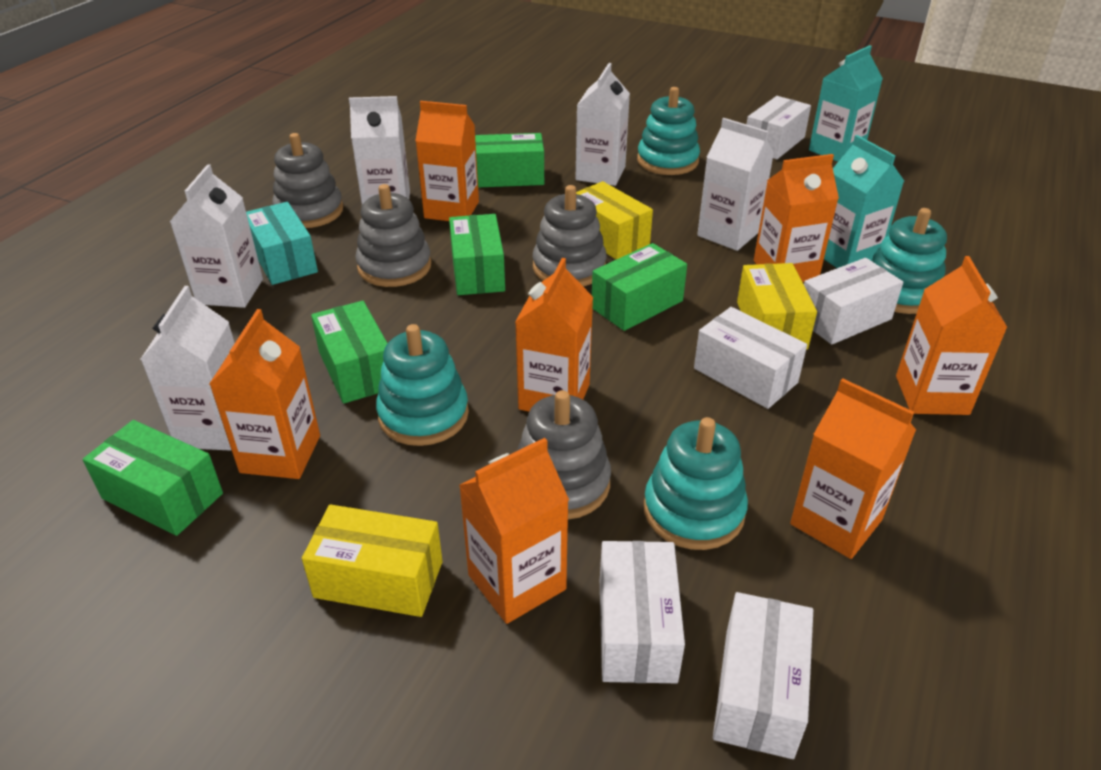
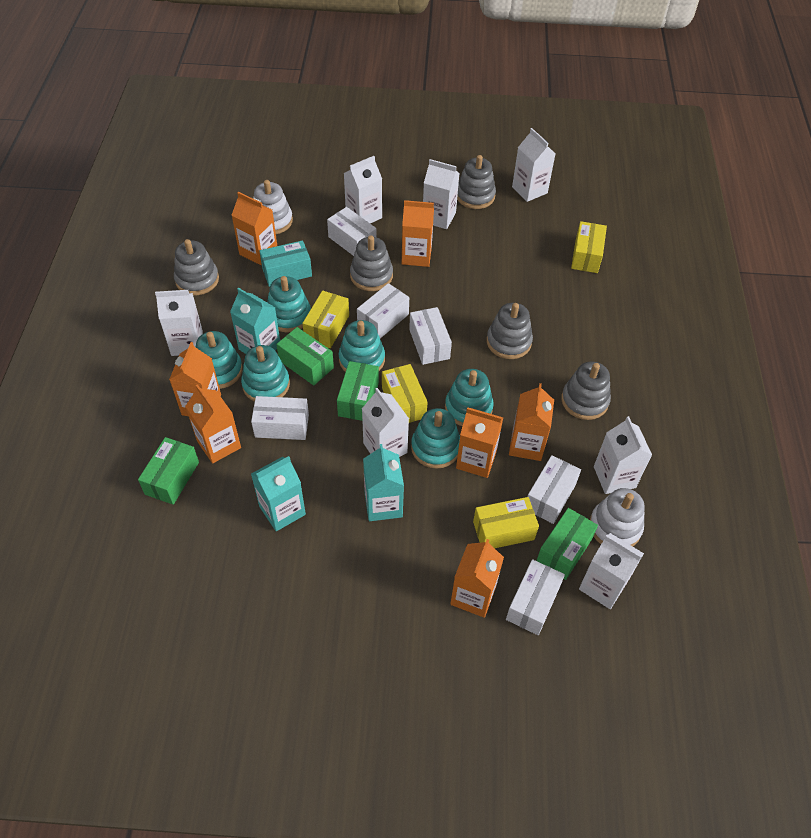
green box: [83,420,223,536] [311,301,388,404] [449,214,505,295] [475,133,544,187] [592,243,687,331] = 5 -> [138,437,199,505] [276,327,334,385] [337,361,379,421] [536,508,598,580] = 4
grey stacking toy: [272,133,343,228] [355,184,431,287] [517,390,611,520] [533,185,607,287] = 4 -> [174,239,219,295] [350,235,393,291] [457,155,496,209] [487,303,533,359] [561,362,611,420] = 5
turquoise carton: [809,45,883,162] [824,135,904,268] = 2 -> [230,288,280,354] [251,456,306,531] [363,444,404,521] = 3
turquoise stacking toy: [376,324,469,446] [637,87,700,175] [644,417,748,550] [872,208,947,314] = 4 -> [196,331,243,389] [241,345,290,402] [267,276,311,333] [339,320,385,372] [411,408,460,469] [445,369,494,426] = 6
white box: [600,541,685,683] [694,307,807,409] [713,592,813,759] [747,96,811,159] [804,258,903,345] = 5 -> [251,396,309,440] [327,207,377,256] [357,283,409,339] [409,307,452,365] [506,559,565,635] [527,455,581,524] = 6
white carton: [140,286,235,451] [170,164,263,308] [349,96,410,205] [576,63,630,186] [697,118,774,251] = 5 -> [155,290,203,356] [344,156,382,223] [362,388,409,457] [423,159,460,229] [512,128,555,202] [579,533,644,609] [594,416,652,494] = 7
white stacking toy: none = 0 -> [253,180,293,234] [590,488,645,546] = 2
yellow box: [302,504,443,617] [576,181,653,260] [737,263,817,350] = 3 -> [302,291,349,348] [382,364,428,423] [473,497,539,548] [571,221,607,273] = 4

